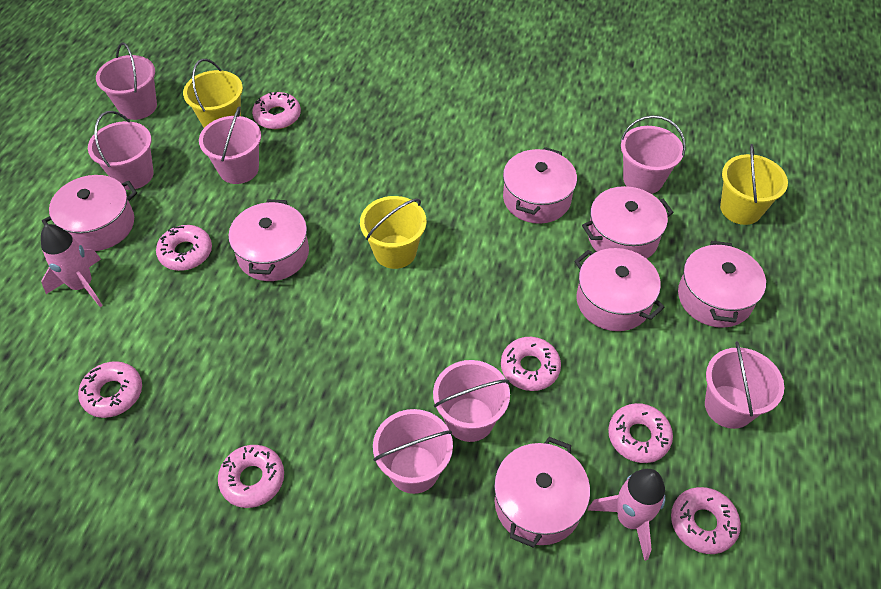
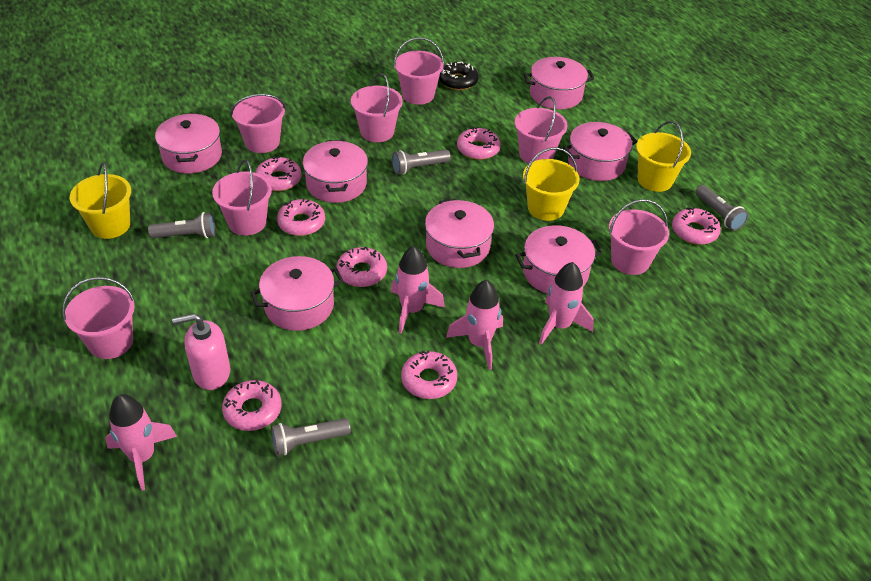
black donut: none = 0 -> [439,61,479,90] = 1
grey flashlight: none = 0 -> [148,212,215,238] [271,418,351,456] [392,150,451,175] [695,185,749,231] = 4
pink rocket: [41,224,103,307] [588,469,666,561] = 2 -> [105,394,177,491] [391,246,445,334] [446,280,503,370] [539,262,594,345] = 4
pink soap dispenser: none = 0 -> [172,313,230,390] = 1

